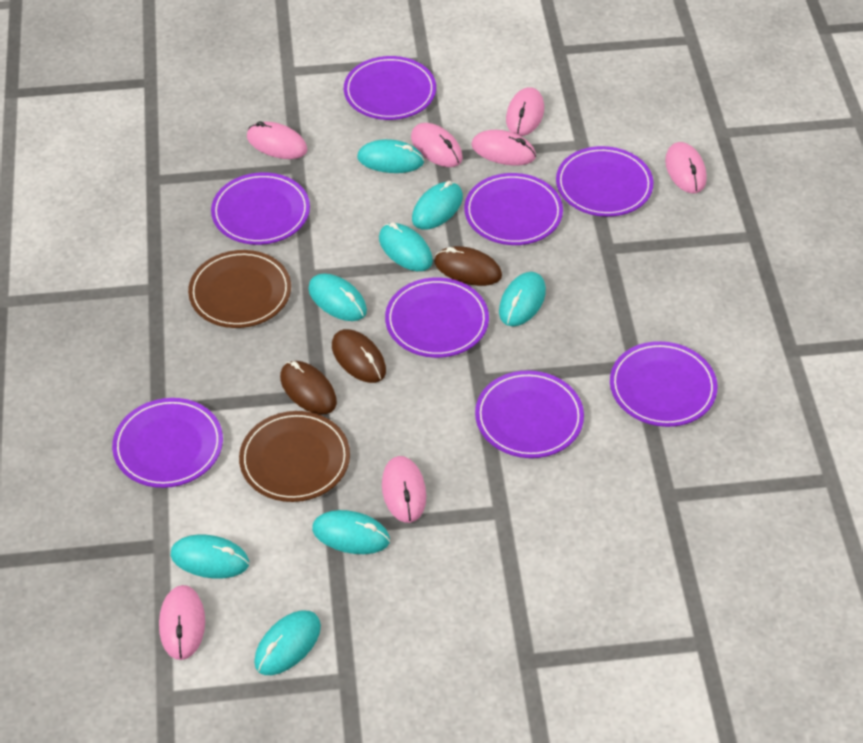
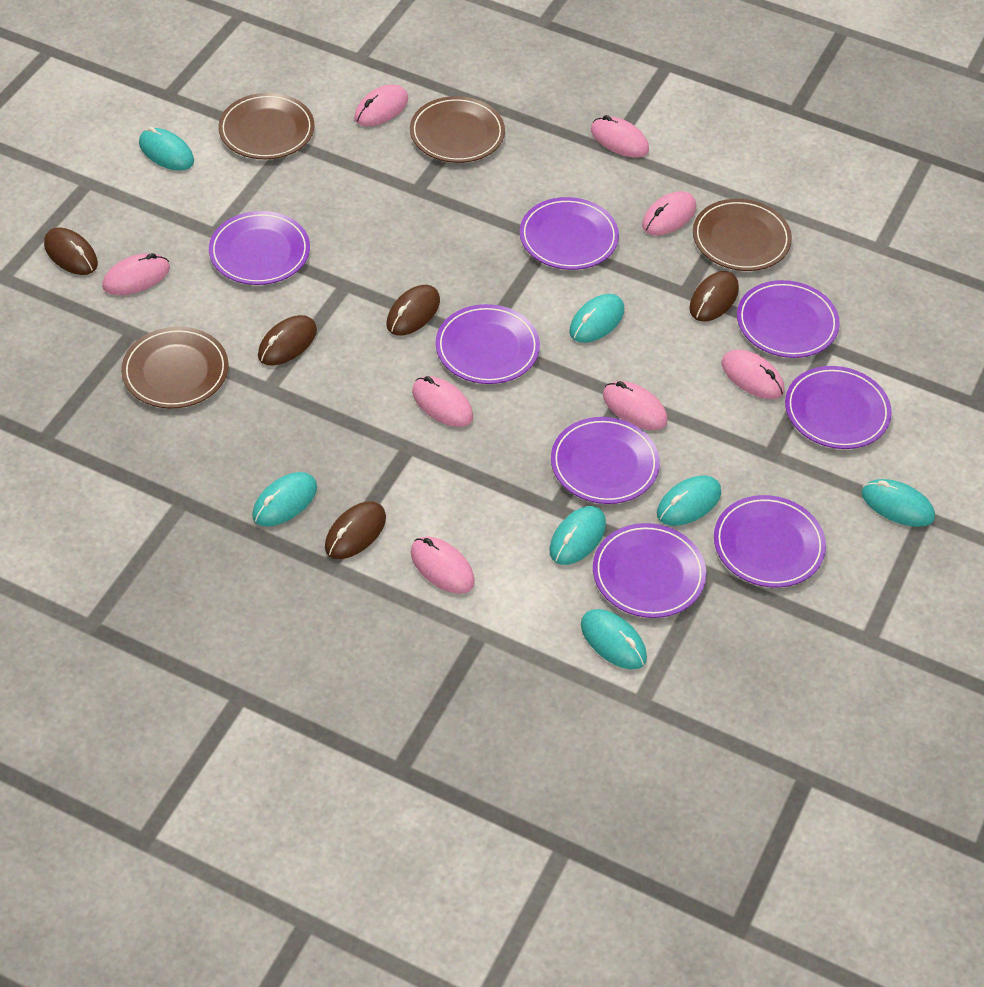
brown mouse: [280,361,337,414] [332,329,386,383] [434,246,502,286] = 3 -> [44,227,98,275] [258,315,317,366] [325,501,386,559] [387,285,440,335] [689,271,739,322] = 5
brown plate: [188,250,291,328] [239,411,350,502] = 2 -> [121,327,228,408] [218,93,315,159] [410,96,505,163] [693,199,792,271] = 4
pink mouse: [159,585,205,660] [247,121,307,159] [382,456,426,523] [411,123,463,167] [471,130,536,166] [506,87,544,136] [665,142,707,193] = 7 -> [102,253,170,295] [354,85,408,127] [411,537,475,594] [412,376,473,427] [591,115,649,158] [603,381,667,430] [642,191,696,236] [721,350,784,399] = 8
turquoise mouse: [171,535,249,579] [254,611,321,675] [308,273,367,321] [312,510,390,554] [357,139,424,173] [379,222,433,271] [412,181,463,230] [499,272,546,326] = 8 -> [139,127,194,171] [252,472,317,526] [550,506,606,565] [569,294,624,343] [581,609,647,669] [657,476,721,526] [861,479,935,527] = 7

